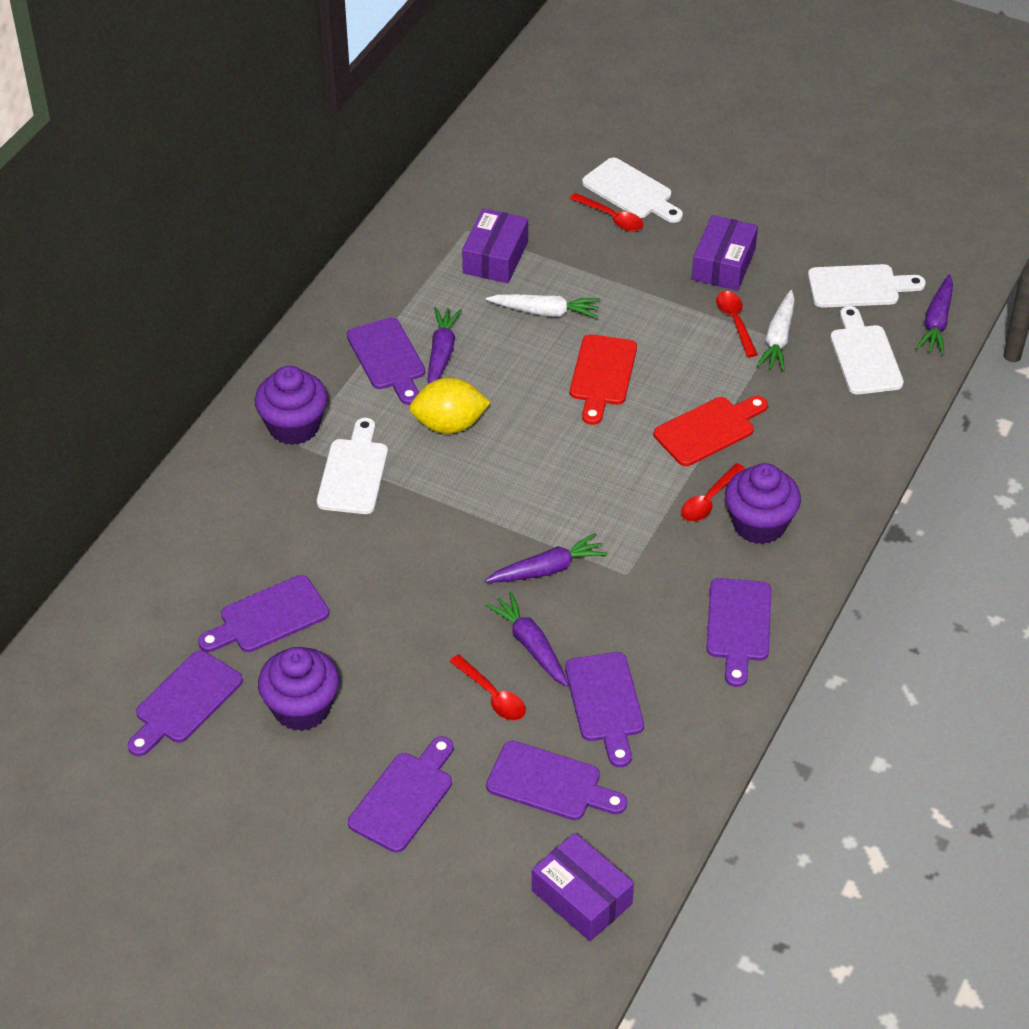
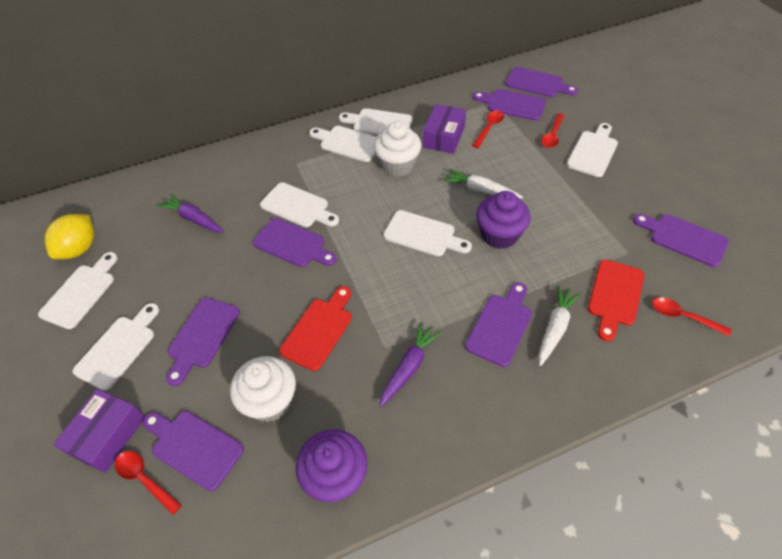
purple box: [462,208,528,283] [532,833,634,941] [692,215,758,291] = 3 -> [53,389,145,473] [423,104,466,154] = 2
purple carrot: [428,307,462,384] [485,533,607,583] [485,592,569,687] [916,274,953,355] = 4 -> [157,194,224,233] [379,322,441,407] = 2
purple cupcake: [255,366,328,445] [258,647,339,731] [725,463,801,544] = 3 -> [296,429,368,502] [476,191,531,249] = 2
white cupcake: none = 0 -> [230,356,296,422] [374,121,422,177] = 2
white cutting board: [317,418,388,514] [582,158,683,223] [808,264,926,308] [830,306,904,394] = 4 -> [38,252,118,329] [72,303,159,391] [260,182,339,227] [309,126,377,162] [339,108,413,135] [383,210,472,256] [567,123,618,177] = 7

